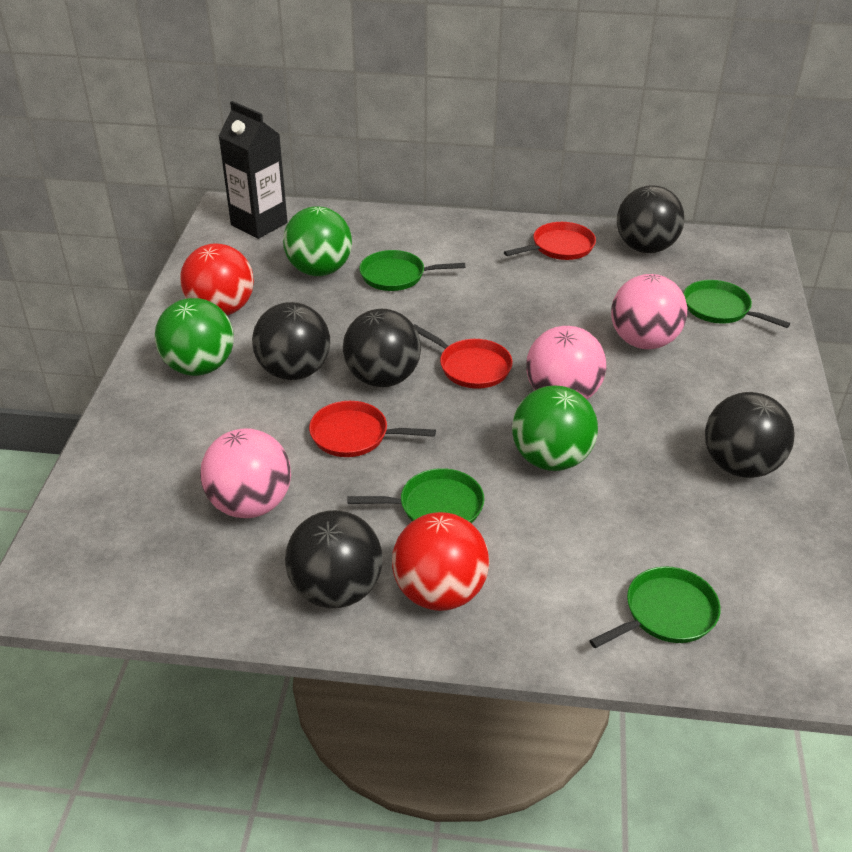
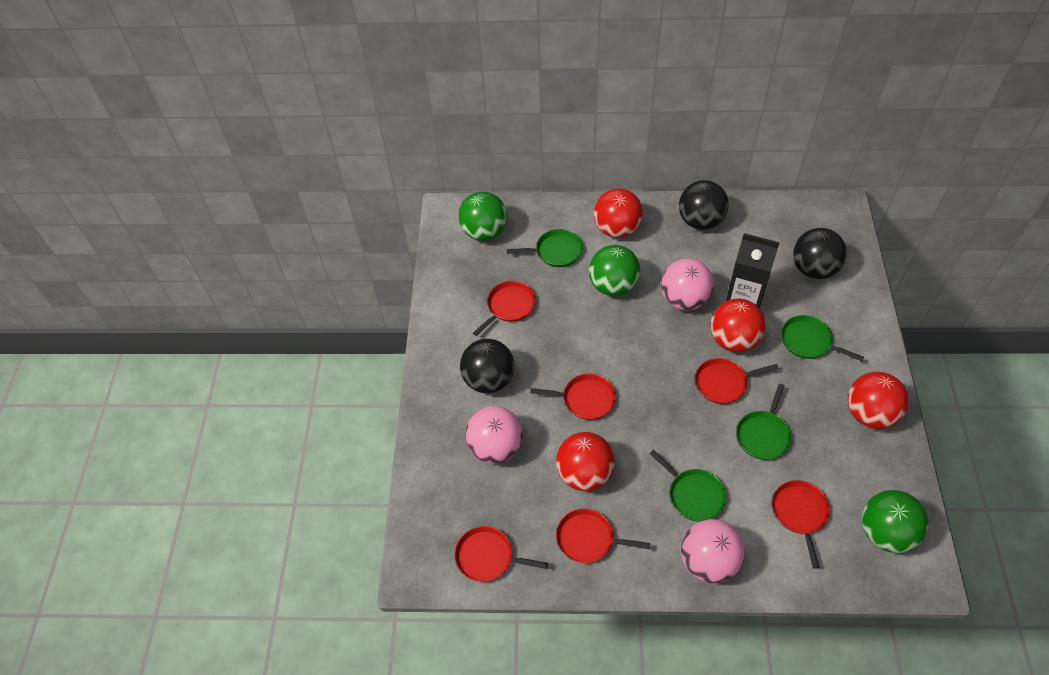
black ball: [252,302,330,380] [285,510,382,608] [343,309,421,387] [617,185,685,253] [705,392,795,478] = 5 -> [460,339,515,393] [679,180,729,230] [793,228,847,279] = 3
red ball: [180,243,254,315] [392,512,490,611] = 2 -> [556,432,615,491] [594,188,643,238] [710,299,766,352] [847,372,909,429] = 4
red pan: [309,401,436,457] [414,324,513,389] [504,222,596,260] = 3 -> [455,526,548,582] [473,281,536,336] [530,374,616,420] [556,508,650,563] [695,358,779,404] [772,480,830,569] = 6

